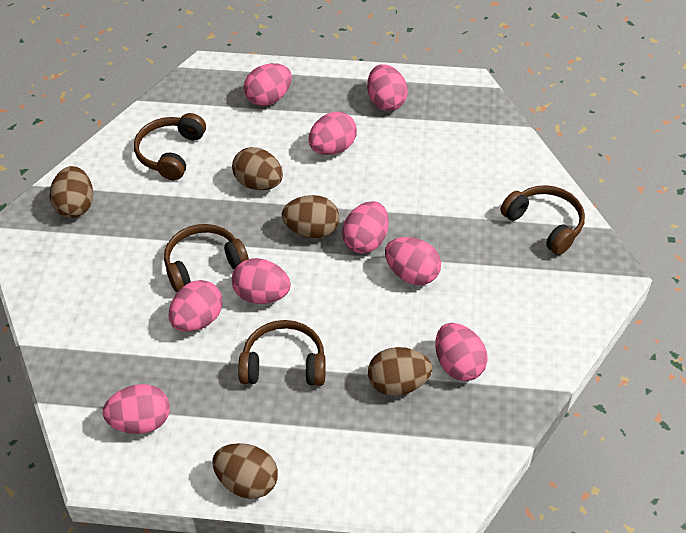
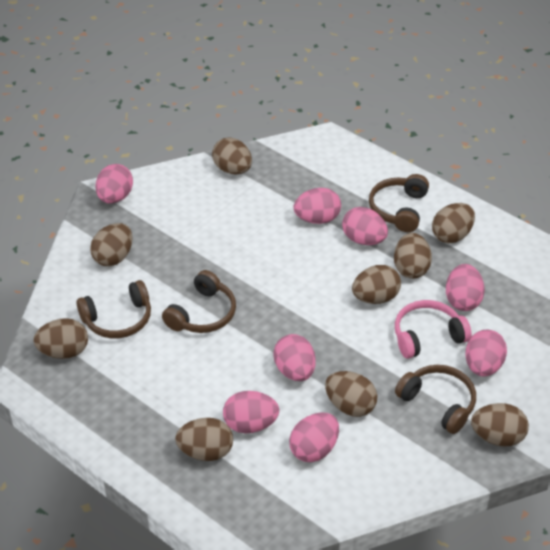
brown egg: [50,166,93,218] [212,443,278,499] [232,147,283,190] [282,195,339,239] [368,347,432,396] = 5 -> [34,318,88,359] [90,223,133,266] [175,418,233,461] [212,137,252,175] [325,371,377,417] [352,265,401,304] [394,233,432,279] [432,203,475,243] [471,403,529,447] = 9
pink egg: [102,384,170,434] [169,280,223,332] [232,258,291,304] [244,63,292,106] [308,112,357,155] [342,201,389,253] [367,64,408,111] [385,237,441,285] [435,323,488,381] = 9 -> [96,164,133,204] [223,391,279,433] [273,334,316,381] [289,413,339,462] [294,188,341,224] [342,207,388,245] [446,264,485,311] [465,330,507,376] = 8
pink headphones: none = 0 -> [395,300,472,359] = 1

